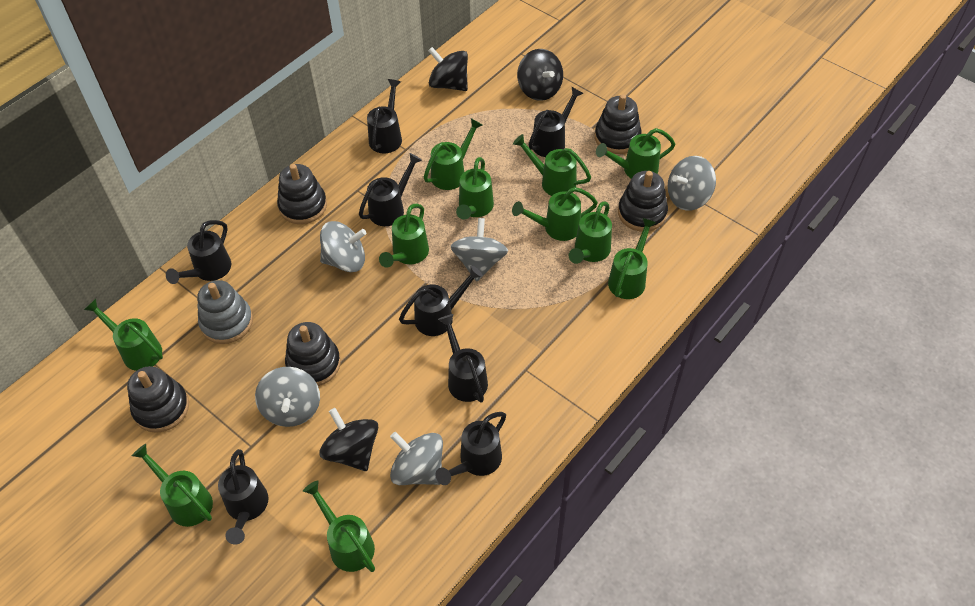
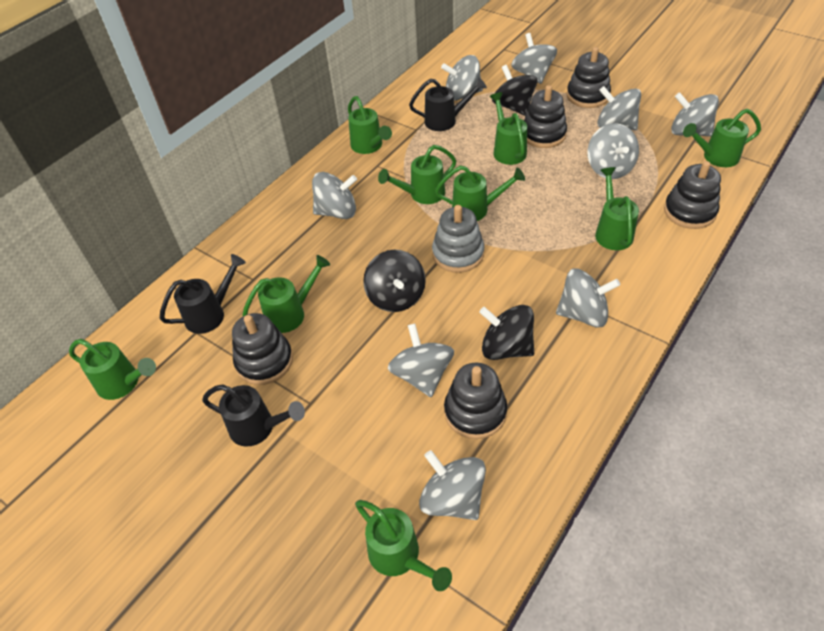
black watering can: [166,220,231,284] [218,449,268,544] [359,153,422,226] [367,79,402,154] [399,266,483,336] [435,412,506,485] [438,314,488,403] [528,87,584,157] = 8 -> [160,254,246,334] [202,384,305,447] [409,77,487,131] = 3
green watering can: [84,299,163,371] [132,444,213,527] [303,480,375,572] [379,204,429,268] [424,118,483,190] [456,157,494,220] [512,187,598,241] [513,134,591,196] [569,202,612,264] [596,128,675,179] [608,218,657,299] = 11 -> [69,339,156,400] [242,255,330,333] [348,96,392,154] [355,500,452,591] [378,145,456,204] [435,165,525,221] [490,92,527,165] [595,167,639,250] [683,109,761,167] = 9
grey spinning top: [255,367,320,427] [320,221,367,272] [390,432,443,485] [451,218,508,281] [668,156,716,211] = 5 -> [312,172,357,219] [388,323,454,397] [419,450,486,520] [441,55,483,101] [511,33,557,84] [556,269,620,328] [587,123,639,179] [597,86,641,130] [671,92,719,137] = 9

